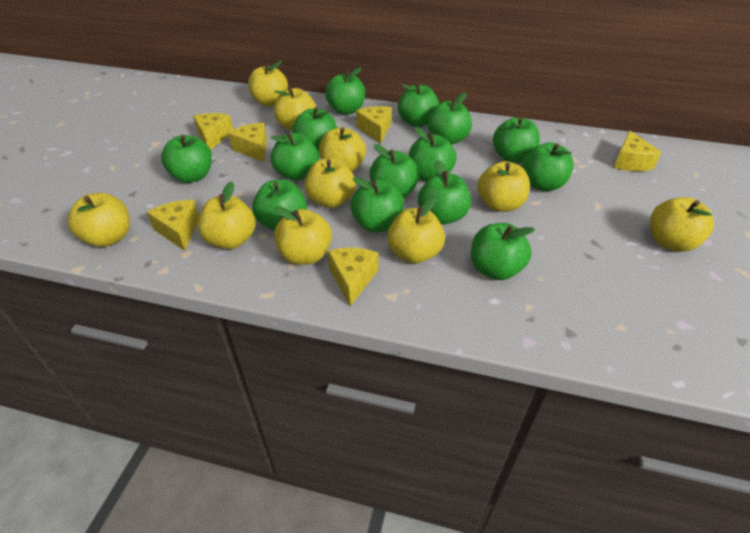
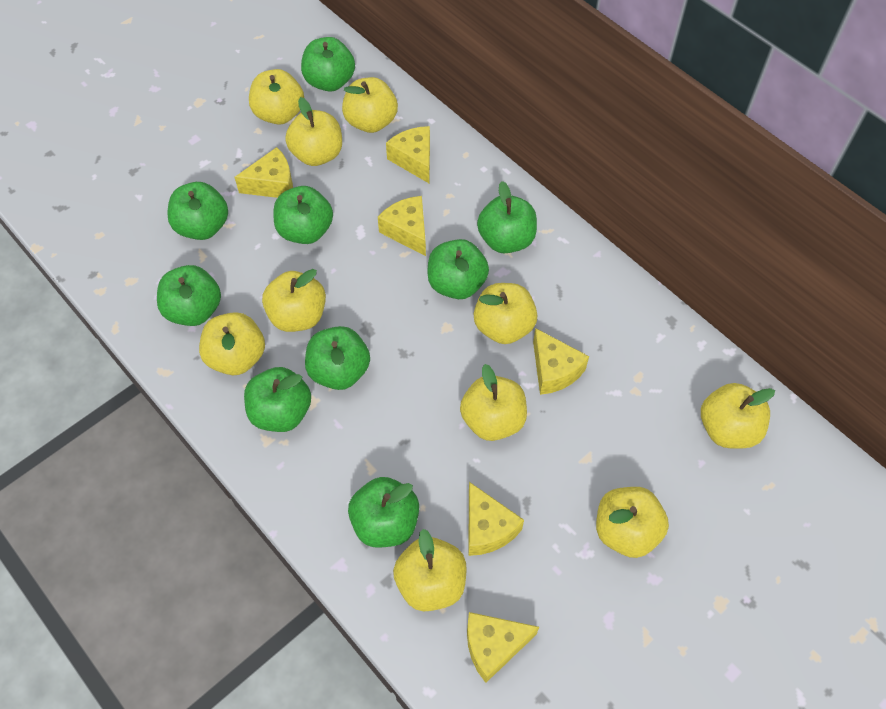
green apple: [161,135,212,183] [252,179,307,231] [270,132,319,180] [292,107,337,153] [325,67,365,115] [350,177,404,232] [370,144,419,198] [398,83,439,127] [409,127,456,182] [418,160,471,225] [428,93,472,144] [471,223,535,280] [493,117,540,163] [522,143,574,191] = 14 -> [157,265,221,326] [167,182,228,240] [244,367,311,432] [274,186,333,244] [301,37,355,92] [305,326,370,390] [348,477,419,548] [427,239,489,299] [477,181,537,253] = 9

